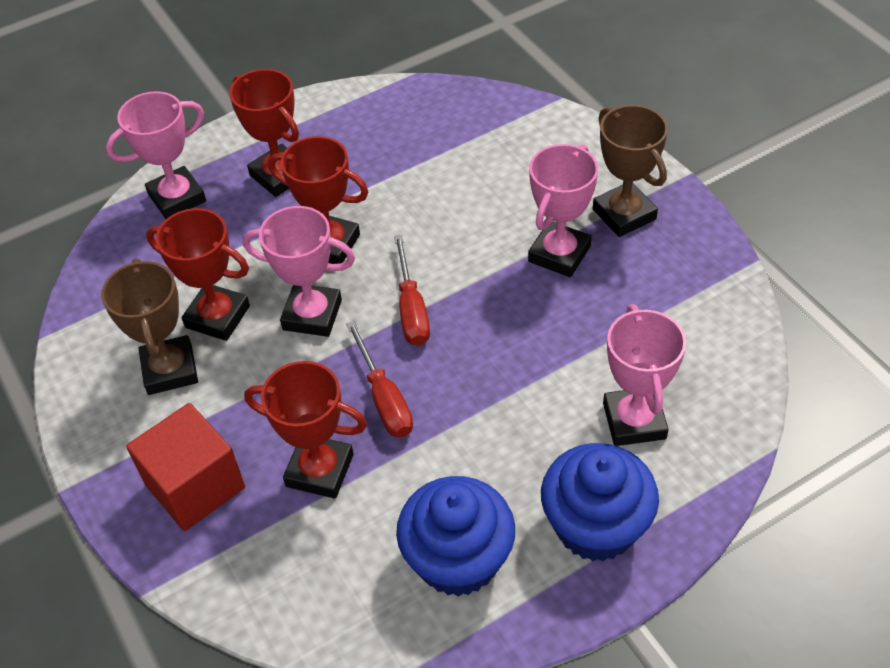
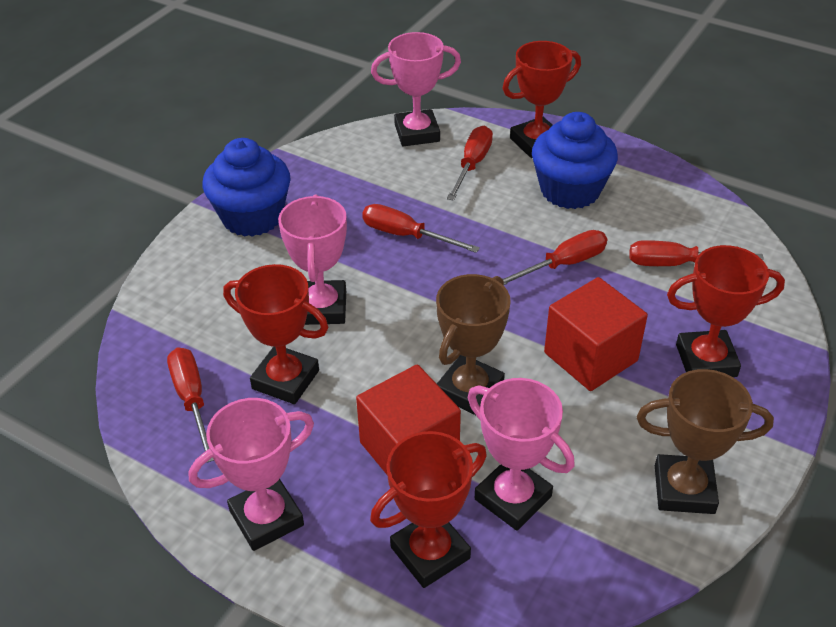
red cube: [126,403,245,531] = 1 -> [356,364,461,476] [544,277,648,391] = 2
red screwdriver: [346,321,413,437] [394,234,430,346] = 2 -> [167,348,214,463] [362,204,480,253] [447,126,493,201] [502,230,607,285] [630,240,764,266] = 5

